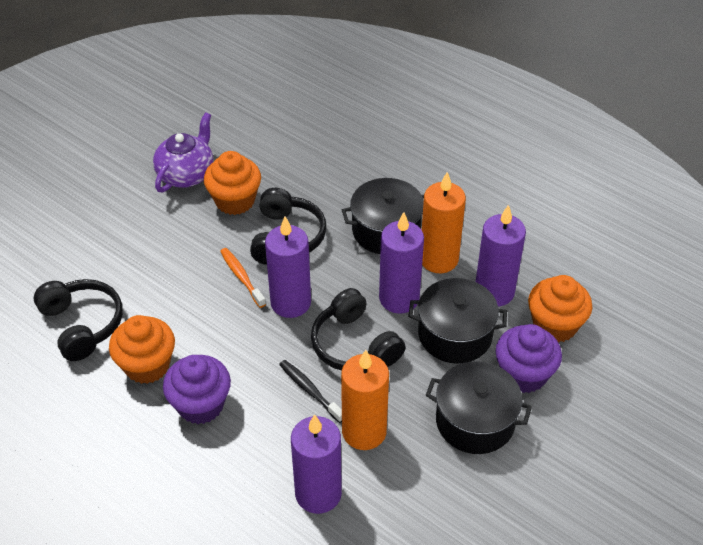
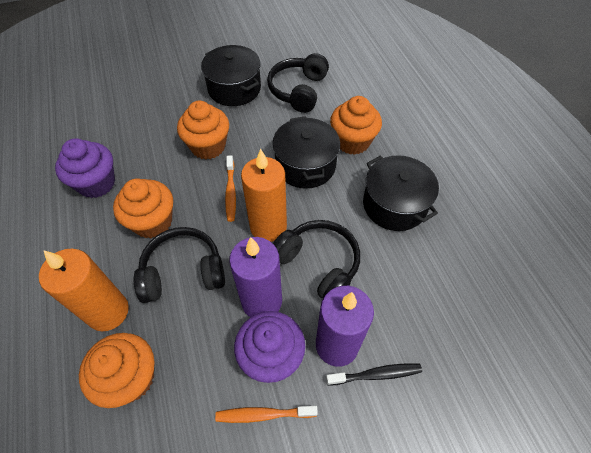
orange cupcake: [109,315,175,384] [204,151,261,215] [528,275,592,343] = 3 -> [79,333,155,408] [113,178,173,239] [177,101,229,159] [330,96,382,155] = 4
orange toothbrush: [220,248,266,308] = 1 -> [215,406,318,423] [225,155,236,222] = 2
purple candle: [265,217,311,318] [291,414,342,514] [379,212,424,314] [476,205,526,307] = 4 -> [229,237,282,317] [316,286,374,367] = 2
purple teapot: [153,112,213,193] = 1 -> none = 0

